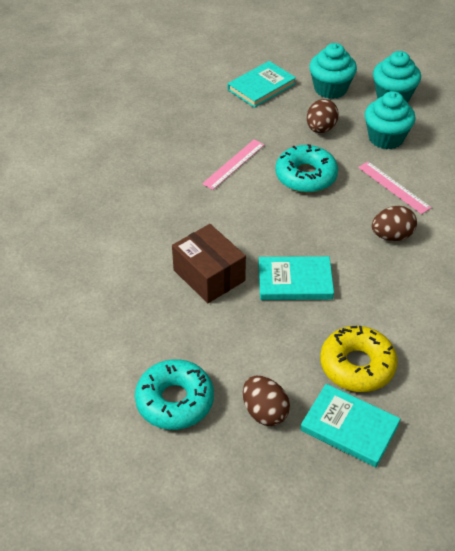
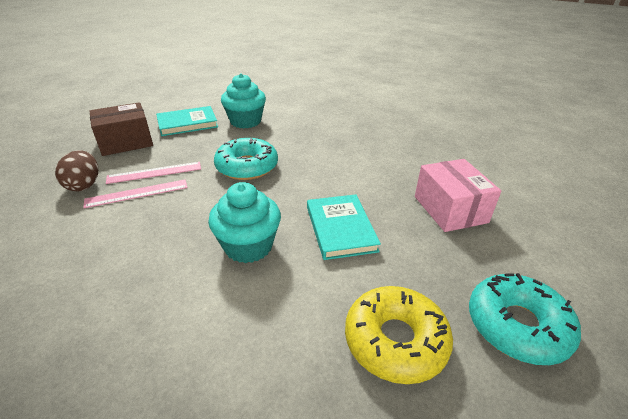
brown egg: [243,376,290,426] [307,99,339,133] [372,206,417,241] = 3 -> [55,150,98,191] = 1
pink box: none = 0 -> [415,159,501,232] = 1
turquoise book: [228,61,296,108] [258,256,334,300] [300,384,400,467] = 3 -> [156,106,218,136] [307,194,381,260] = 2
turquoise cupcake: [309,43,357,99] [365,91,416,149] [373,51,421,102] = 3 -> [208,182,281,263] [221,73,266,129] = 2

